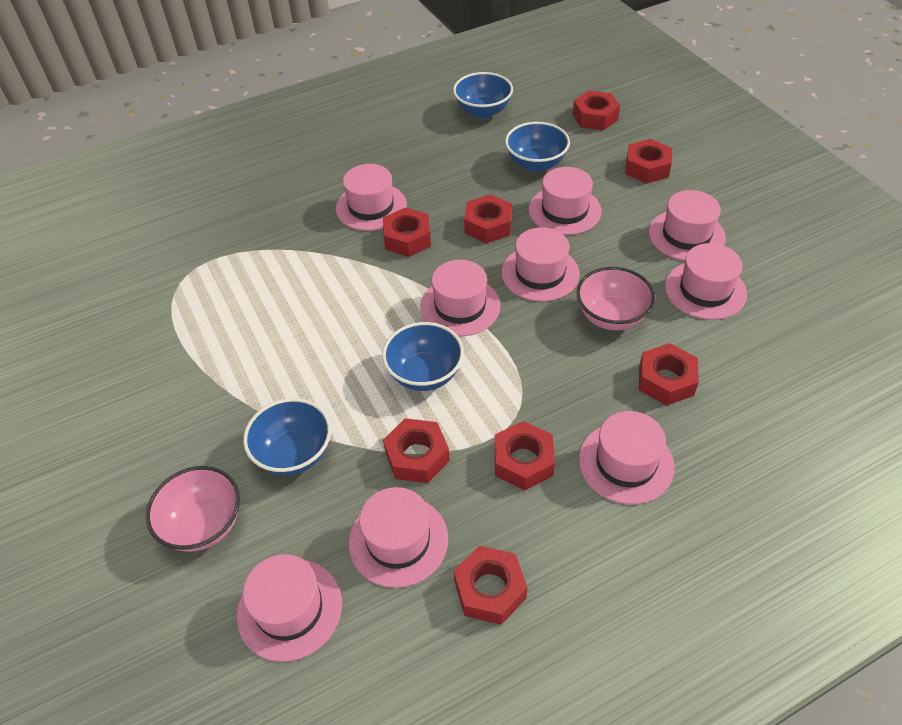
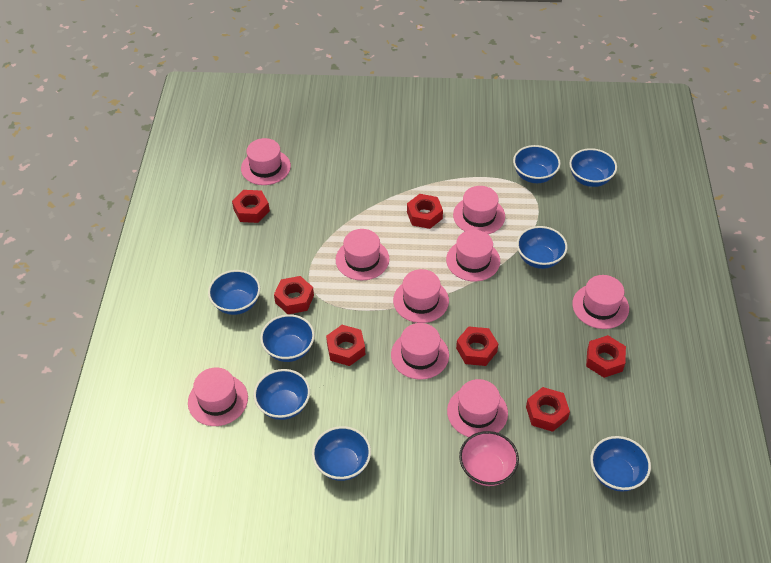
blue bowl: [243,398,331,476] [382,322,464,391] [453,72,513,119] [505,122,570,172] = 4 -> [208,270,260,315] [254,369,310,420] [260,314,315,362] [312,426,371,481] [513,145,561,183] [517,226,567,269] [569,148,617,187] [590,436,651,491] = 8
pink bowl: [146,466,240,552] [577,267,655,330] = 2 -> [459,431,519,486] = 1
red nut: [383,207,431,257] [383,418,450,483] [454,546,528,625] [464,194,512,243] [495,421,555,491] [572,90,620,130] [625,139,672,184] [639,343,699,406] = 8 -> [232,190,270,223] [274,276,314,314] [326,325,365,366] [407,194,443,229] [456,326,498,366] [526,387,570,432] [586,335,626,378] = 7

